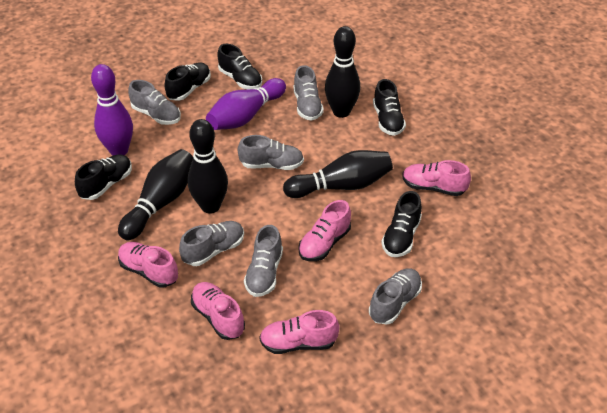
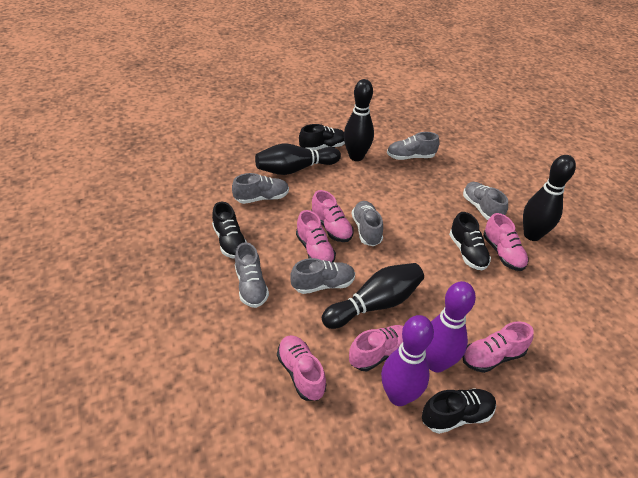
black shoe: [75,154,132,200] [164,62,211,101] [217,44,262,90] [373,79,406,136] [381,191,422,257] = 5 -> [212,202,247,259] [299,124,345,151] [422,388,496,434] [449,212,491,271] = 4
pink shoe: [118,242,178,288] [191,282,245,340] [259,310,339,354] [298,200,351,261] [402,160,471,196] = 5 -> [277,335,326,401] [296,210,336,263] [311,190,354,242] [349,325,404,371] [462,321,534,373] [483,213,528,271] = 6

